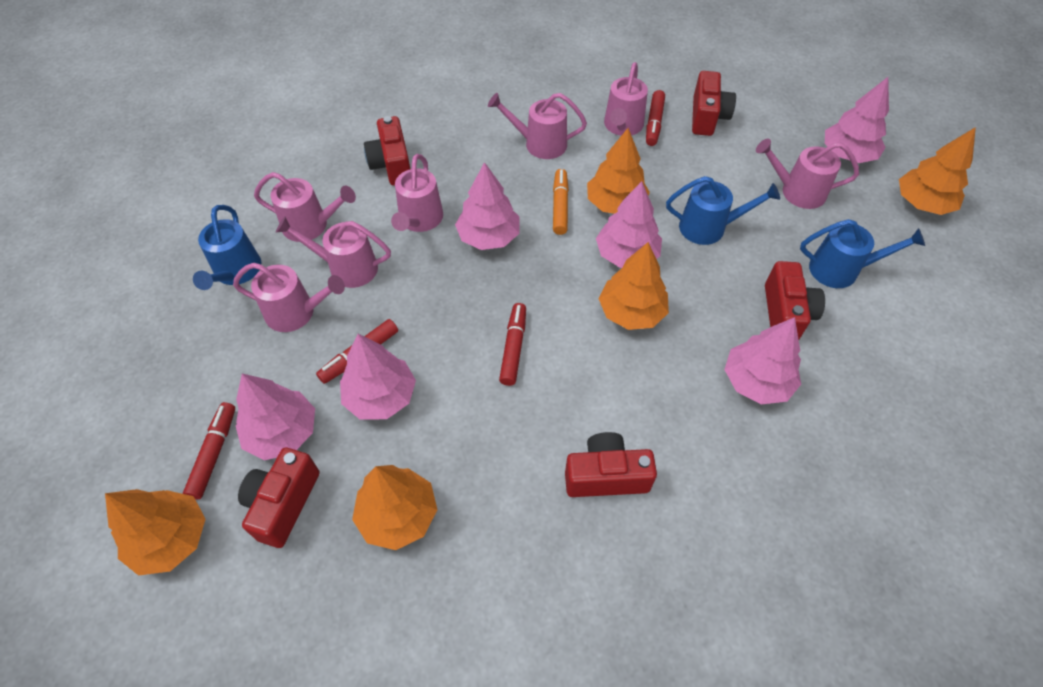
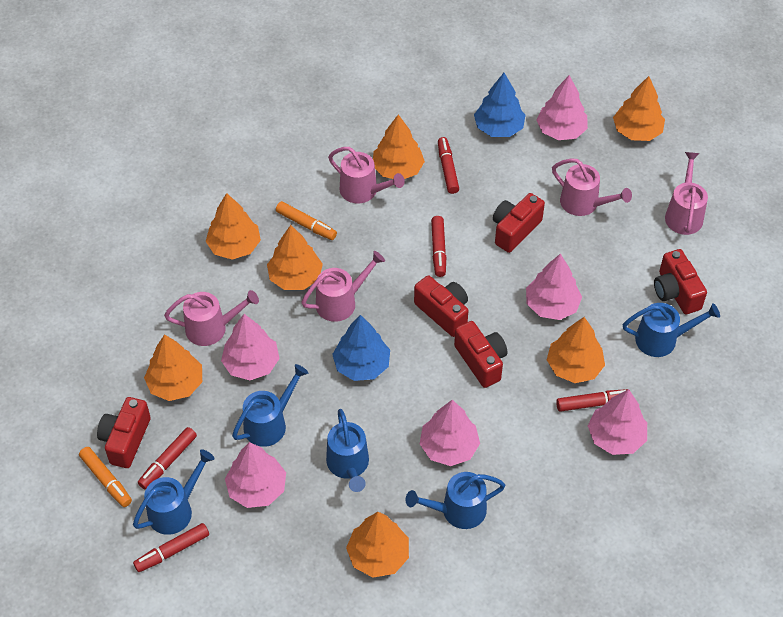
blue tree: none = 0 -> [332,315,390,381] [474,73,526,137] = 2
blue watering can: [193,205,261,290] [666,176,780,245] [800,219,925,288] = 3 -> [133,450,215,535] [232,364,308,447] [326,409,369,492] [406,472,505,529] [623,303,720,357] = 5
orange marker: [553,169,569,235] = 1 -> [79,447,132,507] [276,201,337,240] = 2
orange tree: [105,489,205,576] [352,465,437,550] [587,128,650,214] [599,242,669,330] [899,127,976,215] = 5 -> [144,334,202,401] [205,193,261,260] [267,225,323,290] [346,512,409,577] [373,114,425,179] [547,317,605,383] [613,76,665,141] = 7
pink watering can: [233,263,345,332] [254,172,356,242] [276,216,391,288] [391,154,443,232] [488,93,587,159] [604,62,648,136] [756,139,859,209] = 7 -> [164,290,259,346] [301,251,385,322] [328,147,405,203] [552,159,632,216] [665,152,708,235] = 5
red marker: [183,402,235,499] [316,319,398,384] [499,303,526,386] [646,90,665,146] = 4 -> [133,523,209,572] [138,427,197,489] [431,216,446,277] [438,137,459,194] [556,389,628,412] = 5

